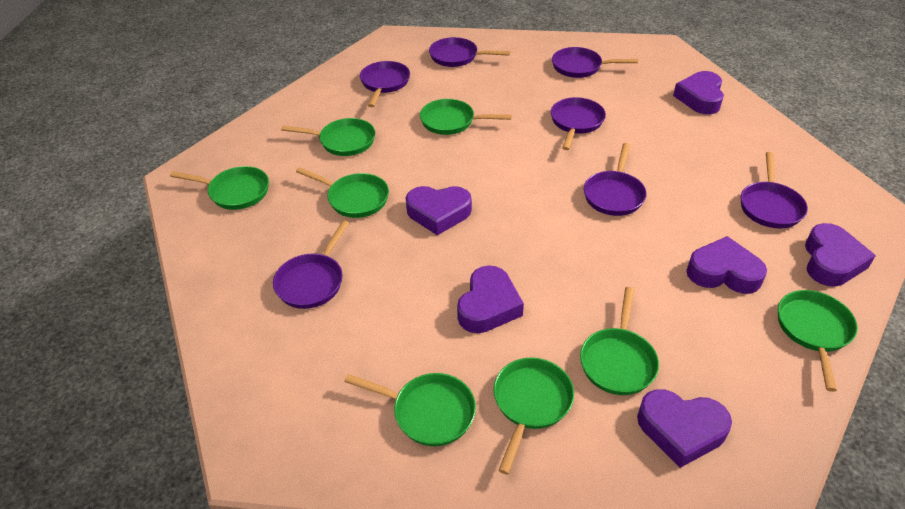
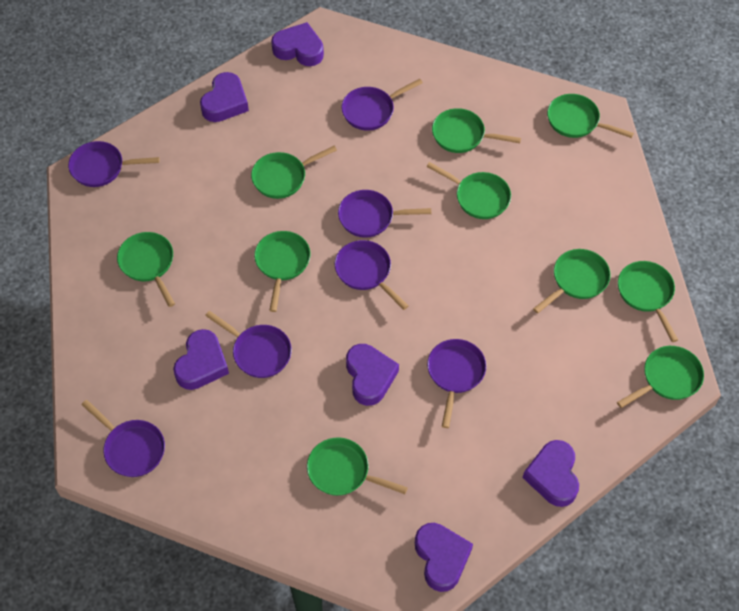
green pan: [170,166,269,210] [281,118,375,156] [296,167,389,218] [344,373,476,446] [420,99,512,135] [493,357,574,475] [580,287,659,395] [778,290,858,392] = 8 -> [117,232,175,307] [251,146,337,199] [254,231,311,312] [307,437,408,496] [426,162,511,219] [432,108,521,153] [533,249,611,313] [547,94,634,138] [617,346,704,408] [618,261,678,342] = 10

